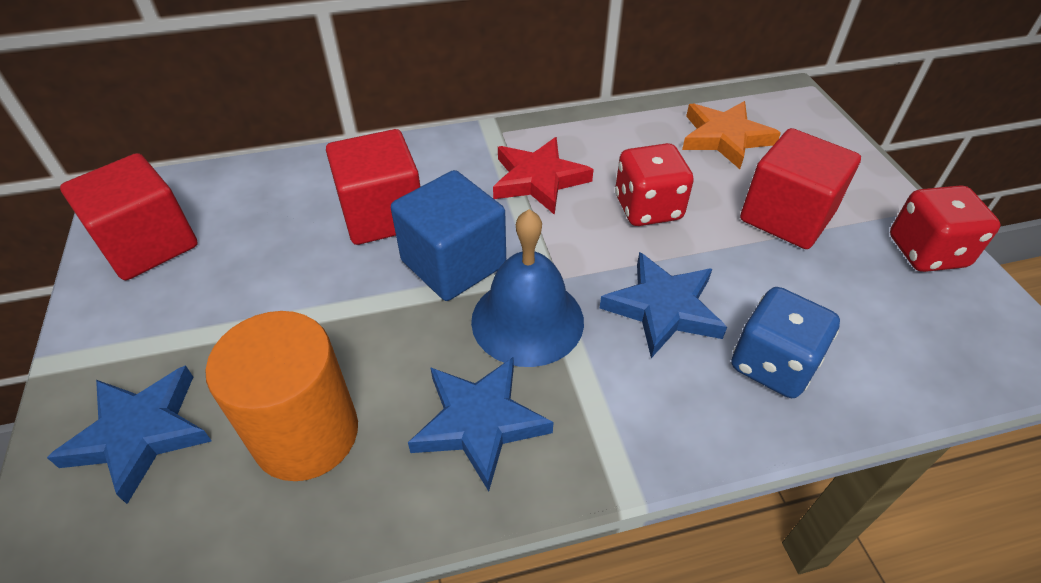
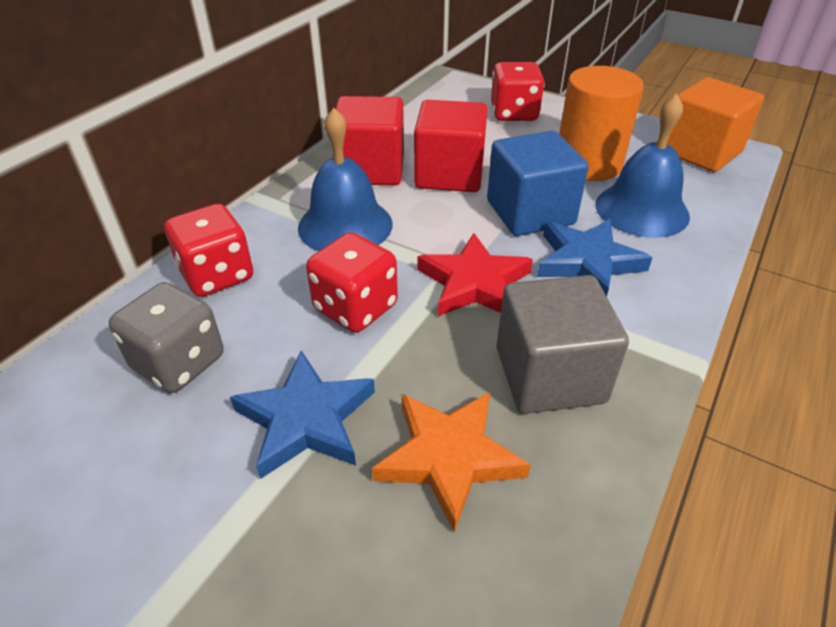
blue bell: [471,209,584,367] = 1 -> [298,108,393,251] [595,94,690,238] = 2
blue dice: [731,287,840,398] = 1 -> none = 0
blue star: [47,365,212,504] [408,357,554,491] [600,252,727,358] = 3 -> [230,350,375,479] [537,219,653,297] = 2
grey cube: none = 0 -> [497,275,629,414] = 1
grey dice: none = 0 -> [109,282,224,393] = 1
orange cube: none = 0 -> [667,77,764,172] = 1
red cube: [60,153,198,280] [326,129,420,245] [740,128,861,249] = 3 -> [332,96,404,185] [414,100,487,192] = 2
red dice: [615,143,694,226] [890,185,1000,272] = 2 -> [165,204,253,297] [306,232,398,333] [491,62,545,121] = 3

